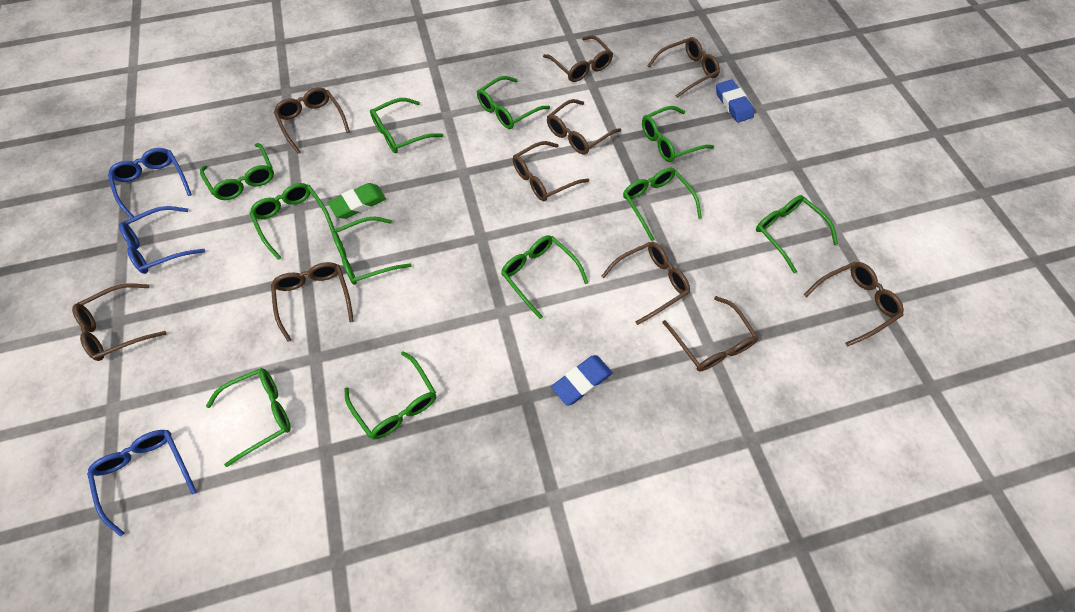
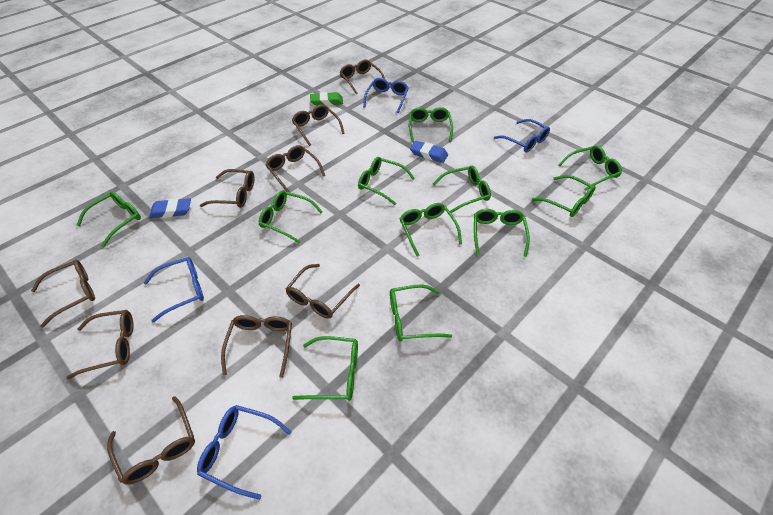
blue glasses: [87,430,197,537] [108,148,192,218] [119,206,205,274] = 3 -> [144,257,204,322] [197,405,292,500] [363,78,409,113] [494,119,550,153] = 4
brown glasses: [72,283,166,361] [271,262,354,342] [274,87,350,154] [513,141,589,201] [543,35,613,82] [547,99,621,155] [601,242,690,325] [647,37,720,98] [662,296,758,372] [804,262,904,347] = 10 -> [31,260,95,328] [66,310,134,379] [107,396,195,485] [200,169,255,208] [221,315,292,378] [266,145,325,192] [286,264,360,319] [292,105,345,146] [340,59,385,94] = 9

